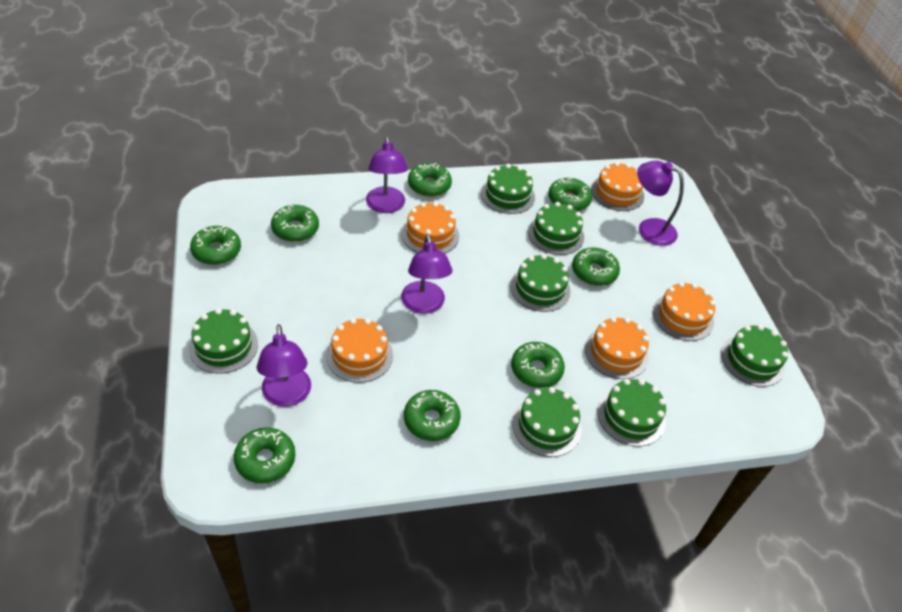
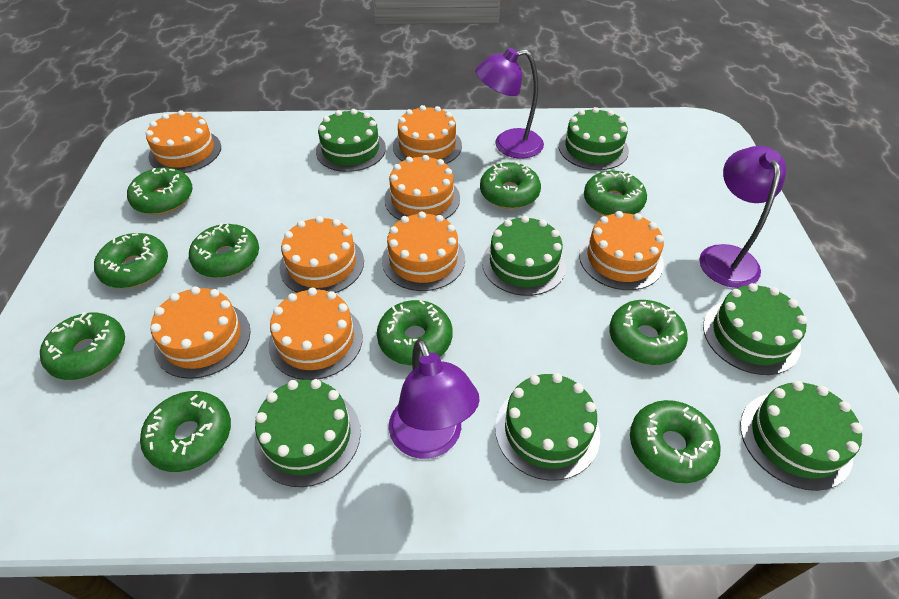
green donut: [190,226,241,265] [234,428,295,483] [271,205,319,242] [404,390,461,441] [408,163,452,197] [511,342,565,388] [548,178,592,211] [572,247,620,286] = 8 -> [40,312,125,380] [94,233,168,288] [127,167,193,215] [140,391,231,472] [189,223,259,278] [377,300,452,365] [480,162,541,209] [584,171,647,216] [609,300,688,365] [630,400,720,483] = 10
orange cake: [326,318,393,383] [402,202,459,254] [585,317,649,379] [591,162,644,211] [653,282,715,341] = 5 -> [146,110,221,173] [150,286,251,379] [269,288,363,380] [280,216,364,293] [382,212,465,291] [384,155,460,220] [393,105,462,164] [579,211,664,290] = 8
purple lamp: [257,324,311,407] [366,137,408,213] [401,235,452,314] [637,160,684,246] = 4 -> [389,339,480,459] [475,48,544,159] [699,146,786,288] = 3

